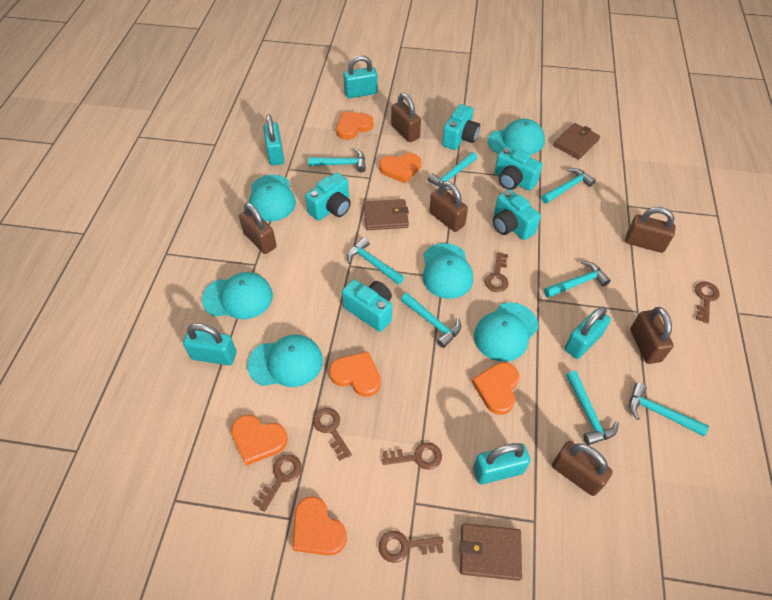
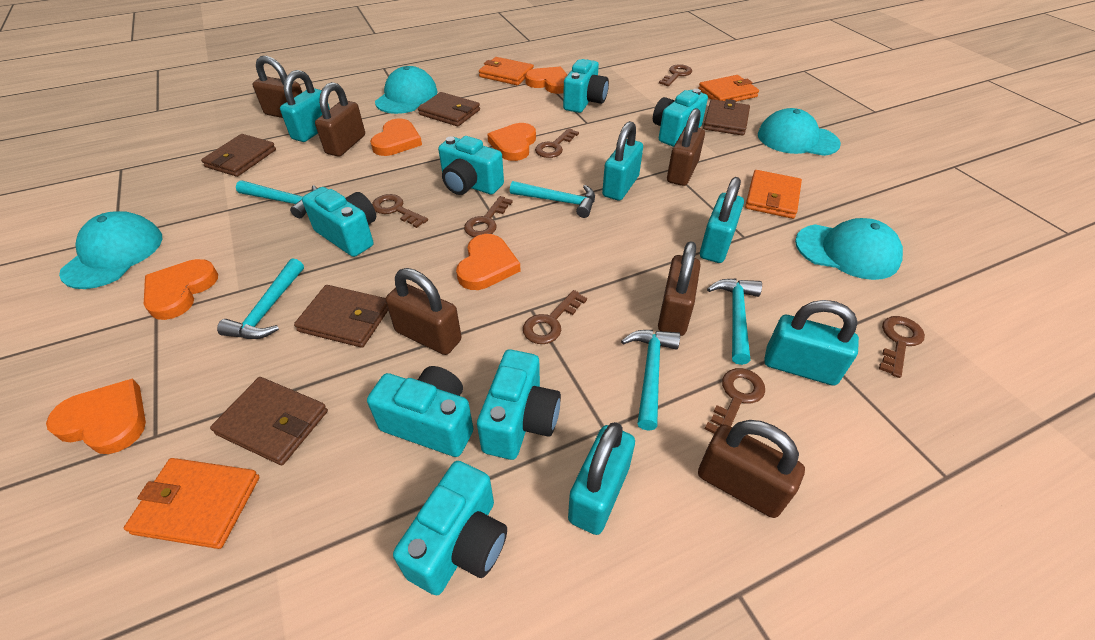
brown key: [253,454,302,512] [313,408,352,461] [379,531,444,563] [382,442,442,470] [485,252,509,292] [695,282,720,324] = 6 -> [372,194,428,228] [464,196,513,237] [523,290,587,344] [535,128,579,158] [659,64,692,86] [705,368,765,434] [879,316,925,378] = 7
brown wallet: [364,199,409,230] [460,524,522,581] [553,123,600,159] = 3 -> [201,134,276,177] [210,377,328,465] [294,285,388,348] [418,92,480,126] [703,99,750,136] = 5
orange wallet: none = 0 -> [124,458,259,549] [479,57,534,85] [698,75,759,102] [745,170,802,219] = 4
turquoise camera: [305,172,351,221] [342,279,392,332] [442,104,480,150] [493,189,541,240] [494,147,543,191] = 5 -> [302,187,376,257] [367,366,474,457] [393,461,507,595] [438,136,504,195] [477,349,561,460] [563,59,609,113] [653,89,708,147] = 7
turquoise cap: [202,272,273,319] [247,335,323,387] [249,175,296,221] [423,243,473,299] [474,302,539,362] [488,119,545,155] = 6 -> [59,211,162,289] [375,66,438,114] [758,108,841,156] [795,218,903,280] = 4
turquoise hammer: [308,149,366,172] [347,237,404,285] [401,293,461,348] [428,152,477,190] [541,168,596,204] [544,261,611,298] [566,371,619,445] [629,383,709,436] = 8 -> [217,258,304,339] [236,180,317,218] [510,181,595,218] [621,330,680,431] [707,279,762,365] = 5

